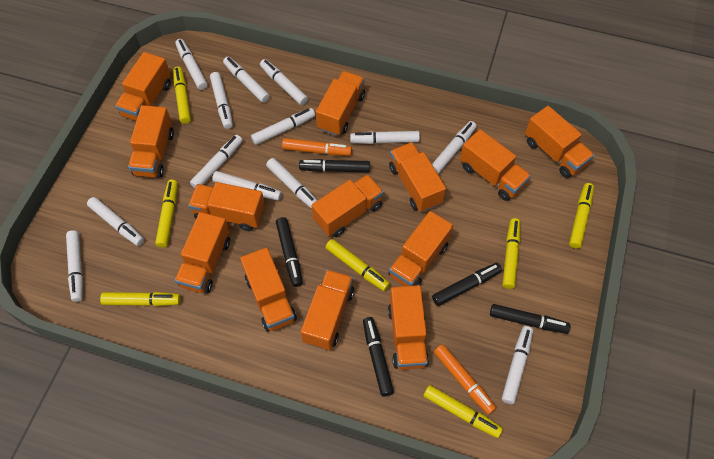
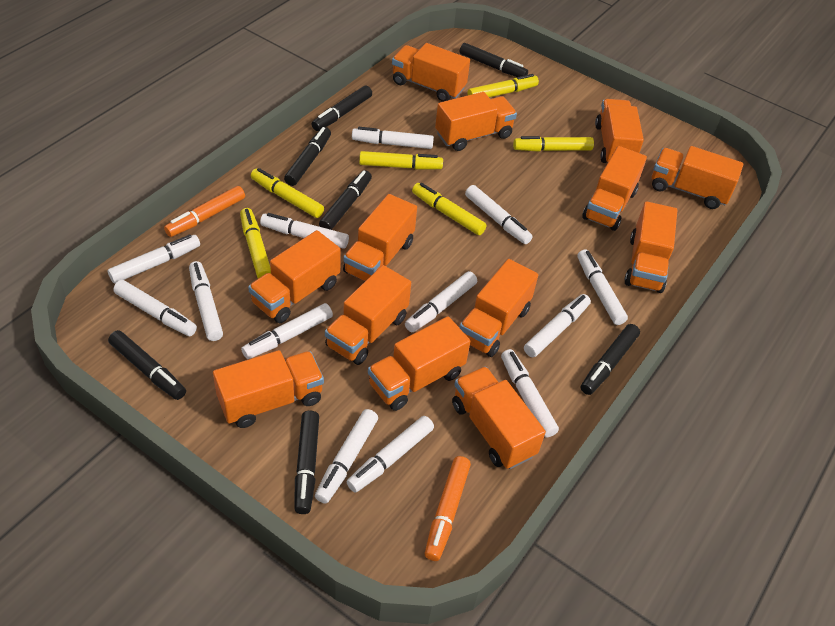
black marker: [276,217,303,287] [299,159,370,172] [363,317,394,397] [432,263,502,306] [490,304,570,334] = 5 -> [108,330,186,400] [284,127,331,186] [295,410,319,514] [312,86,372,131] [319,170,372,230] [460,43,528,77] [581,324,640,395] = 7
yellow marker: [100,292,181,306] [155,179,178,248] [173,67,191,124] [325,239,390,291] [423,385,503,438] [502,218,520,289] [569,183,594,249] = 7 -> [240,208,271,279] [251,168,324,218] [359,151,443,170] [412,183,487,235] [467,74,539,97] [513,136,594,152] = 6

